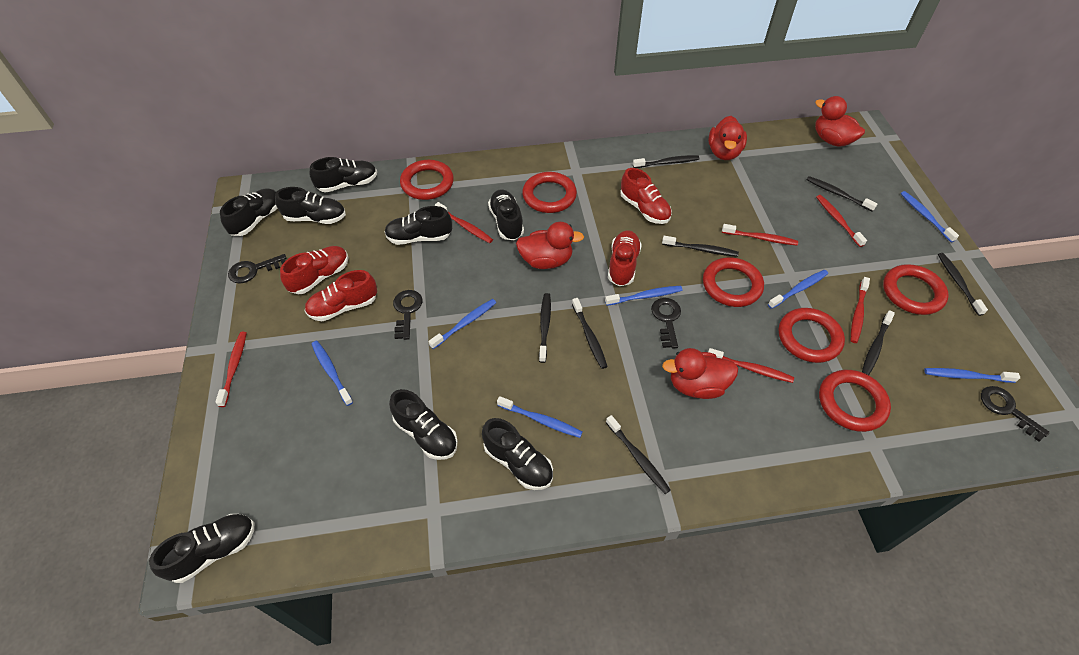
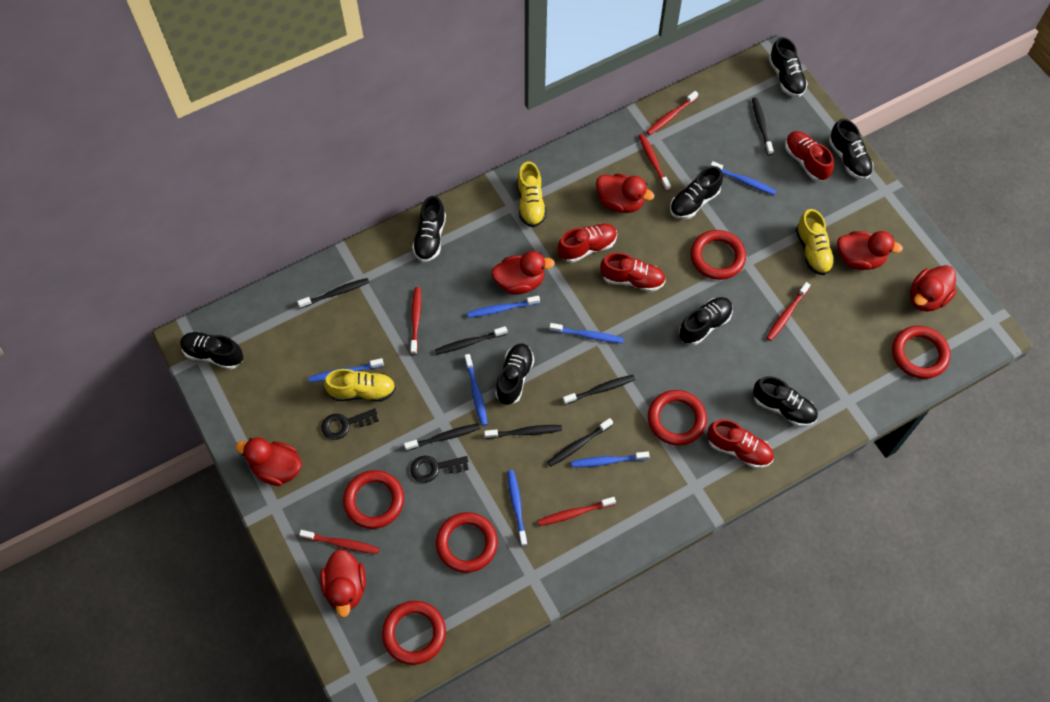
black key: [228,254,287,284] [393,290,423,340] [651,298,681,348] [981,386,1050,442] = 4 -> [321,408,379,440] [410,456,469,483] = 2
black toothbrush: [539,293,551,363] [572,298,608,369] [606,415,671,494] [633,155,699,168] [662,236,739,257] [807,176,877,211] [862,310,895,375] [938,253,988,316] = 8 -> [297,278,369,309] [404,423,481,451] [435,326,507,355] [484,425,562,439] [547,418,613,467] [563,375,635,405] [752,97,774,155] = 7
red duck: [516,222,584,269] [662,348,738,399] [709,116,747,160] [815,96,865,147] = 4 -> [235,437,302,486] [320,549,366,617] [491,251,555,295] [596,174,654,213] [837,231,903,270] [910,265,957,312] = 6
yellow shoe: none = 0 -> [324,369,396,402] [517,161,547,227] [796,209,835,275] = 3

